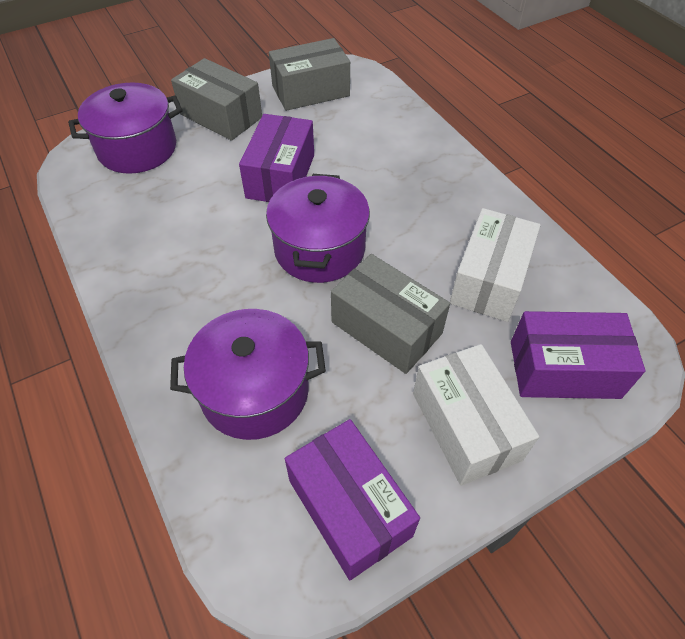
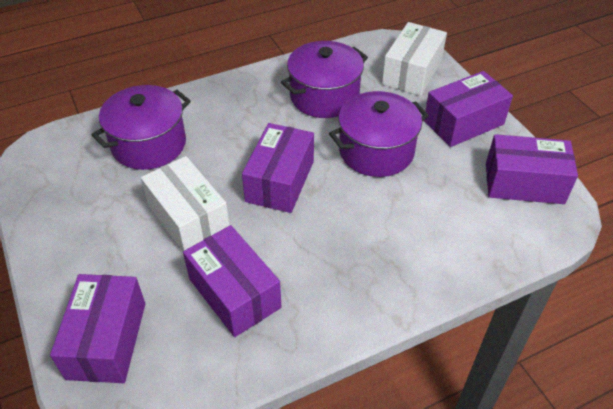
grey box: [171,58,262,141] [269,38,350,111] [331,254,450,374] = 3 -> none = 0
purple box: [239,114,314,202] [285,419,420,580] [511,311,646,399] = 3 -> [50,274,145,383] [183,225,282,337] [242,123,314,213] [424,71,513,147] [486,134,578,204] = 5

